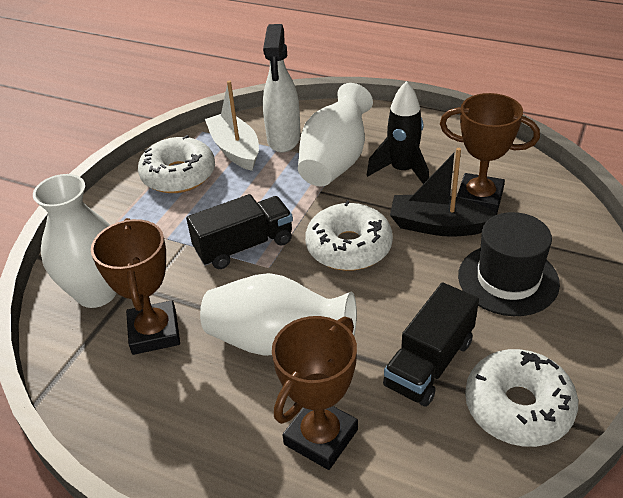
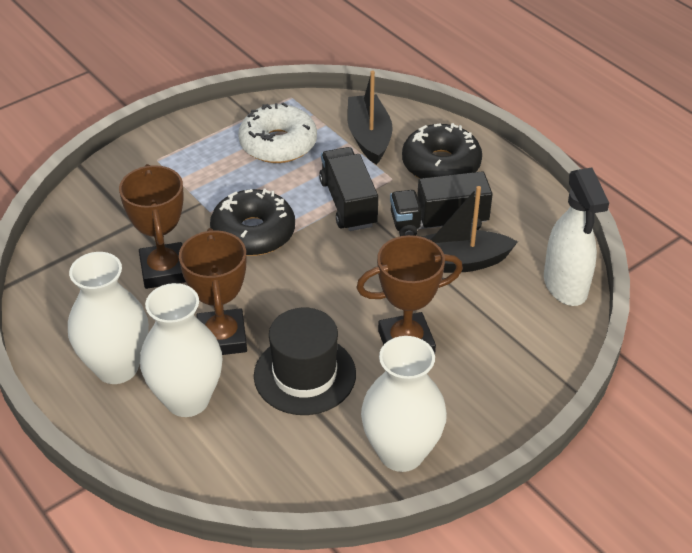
black boat: [390,148,497,237] = 1 -> [347,71,393,165] [422,186,518,273] = 2
black donut: none = 0 -> [210,189,295,256] [402,123,482,179] = 2
black rocket: [367,81,429,184] = 1 -> none = 0
white boat: [205,80,259,171] = 1 -> none = 0
white donut: [138,135,215,193] [305,200,393,271] [465,349,578,447] = 3 -> [238,102,317,163] = 1

